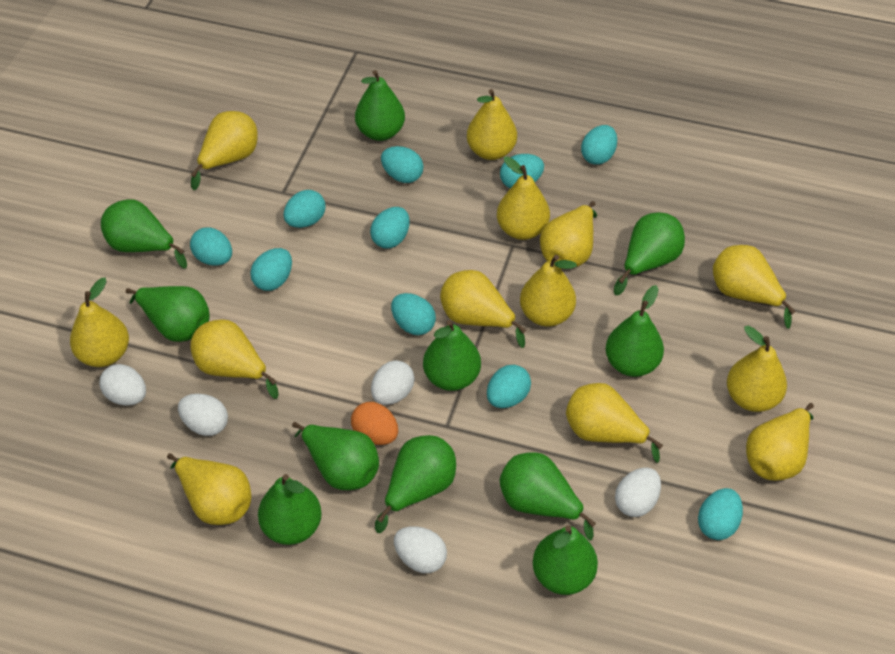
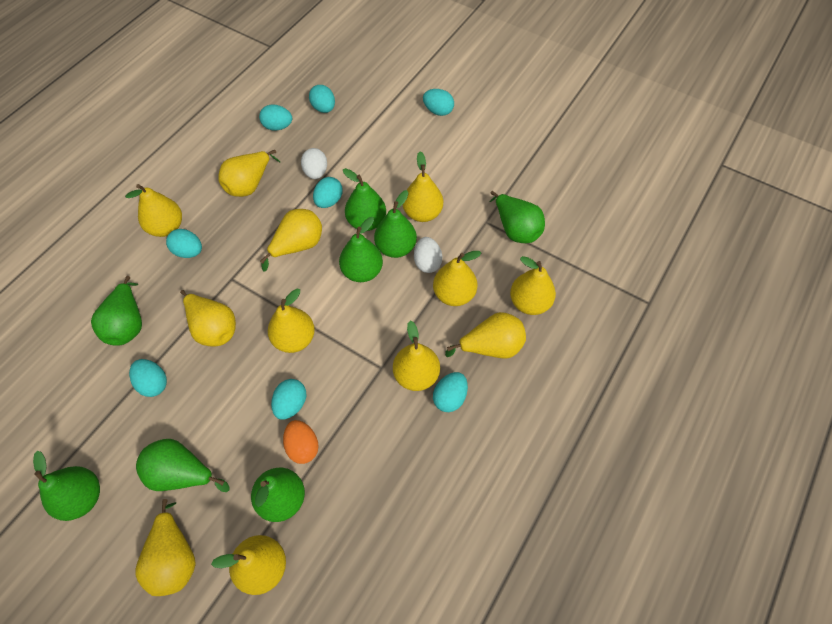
green pear: [101,199,187,269] [126,286,210,342] [258,474,322,545] [292,422,379,490] [355,70,405,141] [375,435,456,533] [423,320,481,391] [500,452,596,541] [533,525,598,595] [606,285,664,377] [614,213,685,295] = 11 -> [33,451,100,521] [91,276,142,346] [136,439,229,492] [251,468,305,522] [339,217,383,282] [343,168,386,231] [374,190,417,258] [490,191,545,243] = 8
turquoise egg: [190,227,232,266] [250,248,292,291] [283,190,325,228] [370,207,410,248] [381,146,424,183] [391,293,436,335] [487,365,531,408] [500,154,544,188] [581,125,617,165] [698,488,743,540] = 10 -> [129,359,167,397] [166,229,202,258] [259,105,292,131] [271,379,306,420] [309,85,335,113] [313,177,343,208] [423,89,454,116] [433,372,468,412] = 8
white egg: [99,364,146,406] [178,394,228,436] [371,360,415,405] [394,526,447,573] [615,467,661,517] = 5 -> [301,148,327,179] [414,237,442,273] = 2
yellow pear: [70,278,129,367] [167,453,251,525] [190,320,279,399] [191,111,258,190] [440,270,527,348] [467,89,517,160] [497,156,550,240] [520,255,577,327] [540,201,597,269] [566,383,663,463] [713,245,796,328] [727,326,787,412] [746,403,814,481] = 13 -> [125,184,182,237] [135,499,196,596] [180,290,236,346] [211,535,286,595] [218,150,280,197] [260,209,322,272] [268,288,315,353] [393,321,440,391] [403,152,443,222] [433,251,481,306] [445,312,526,359] [510,256,556,315] = 12

